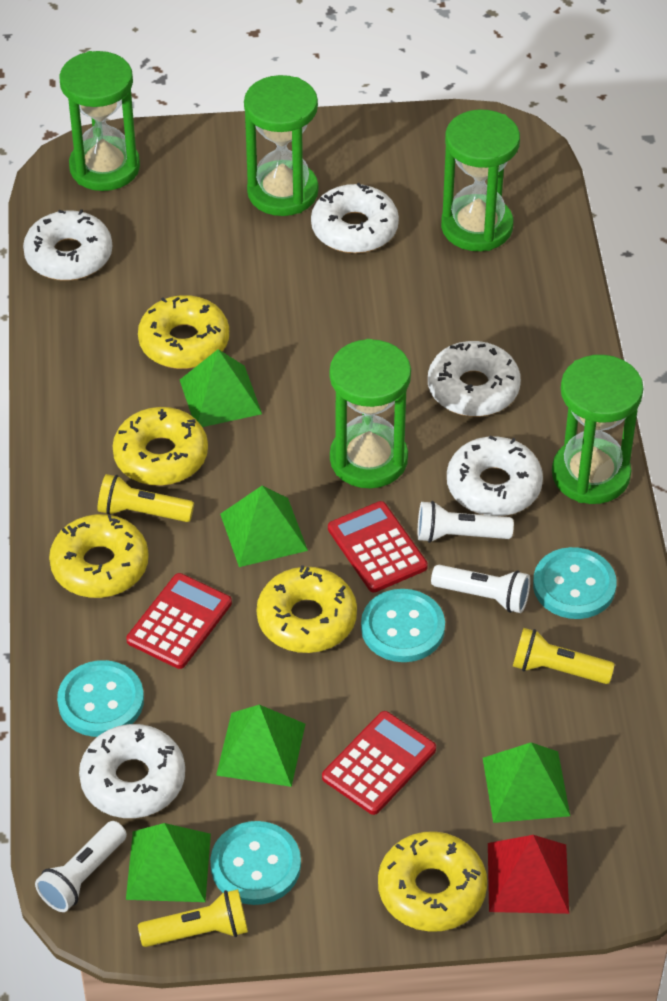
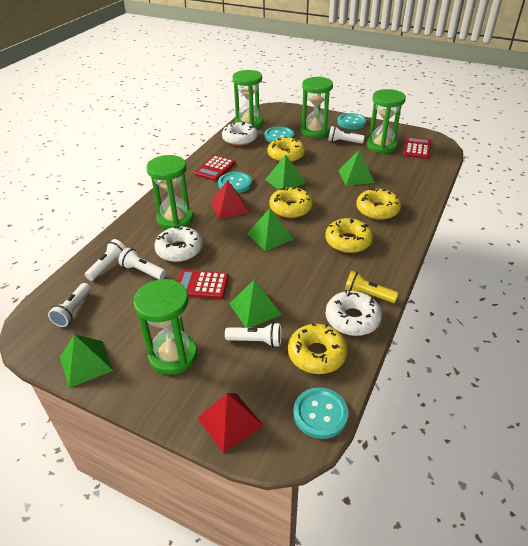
red pyramid: [488,835,569,914] = 1 -> [198,393,264,453] [211,180,250,219] = 2
white donut: [23,209,112,281] [79,724,185,818] [311,183,399,253] [428,341,521,417] [447,435,543,516] = 5 -> [154,226,203,262] [222,122,258,146] [326,290,382,336] = 3
white flashlight: [35,821,127,912] [418,501,514,543] [431,565,530,613] = 3 -> [48,283,91,327] [85,239,126,281] [118,248,166,279] [225,322,282,347] [328,126,365,144] = 5
yellow flashlight: [97,474,194,522] [138,889,248,947] [513,628,615,684] = 3 -> [345,271,398,303] = 1

